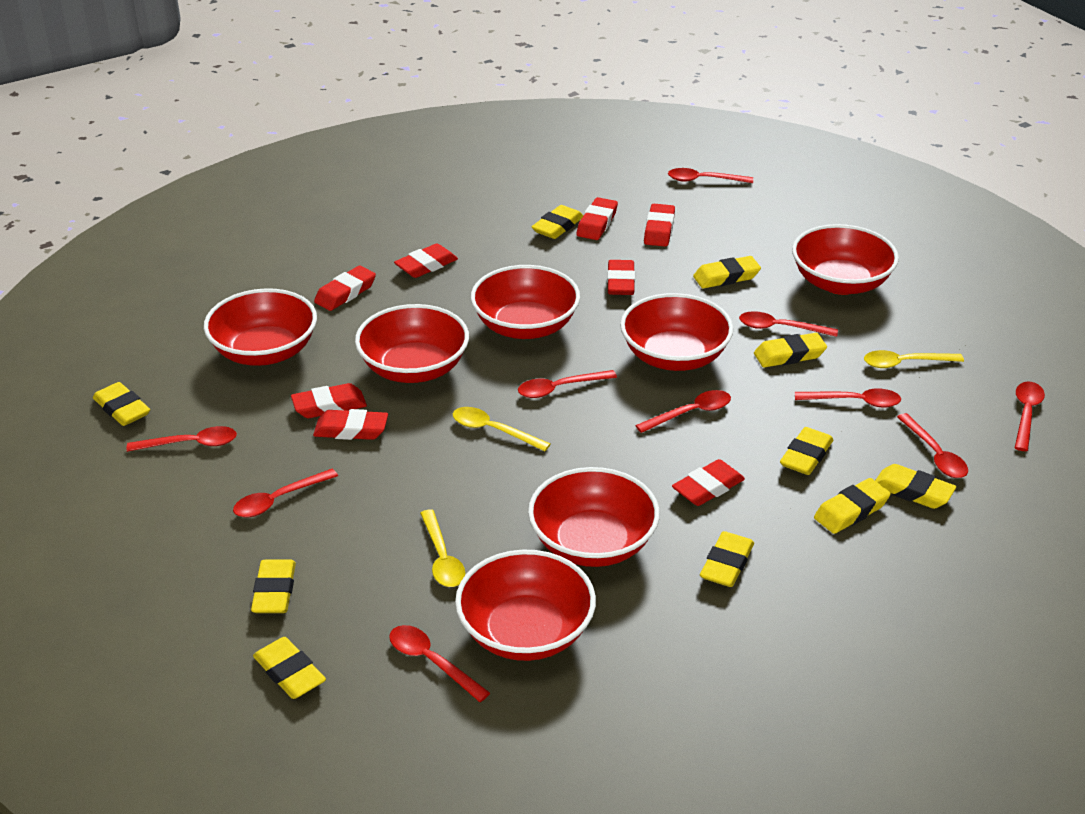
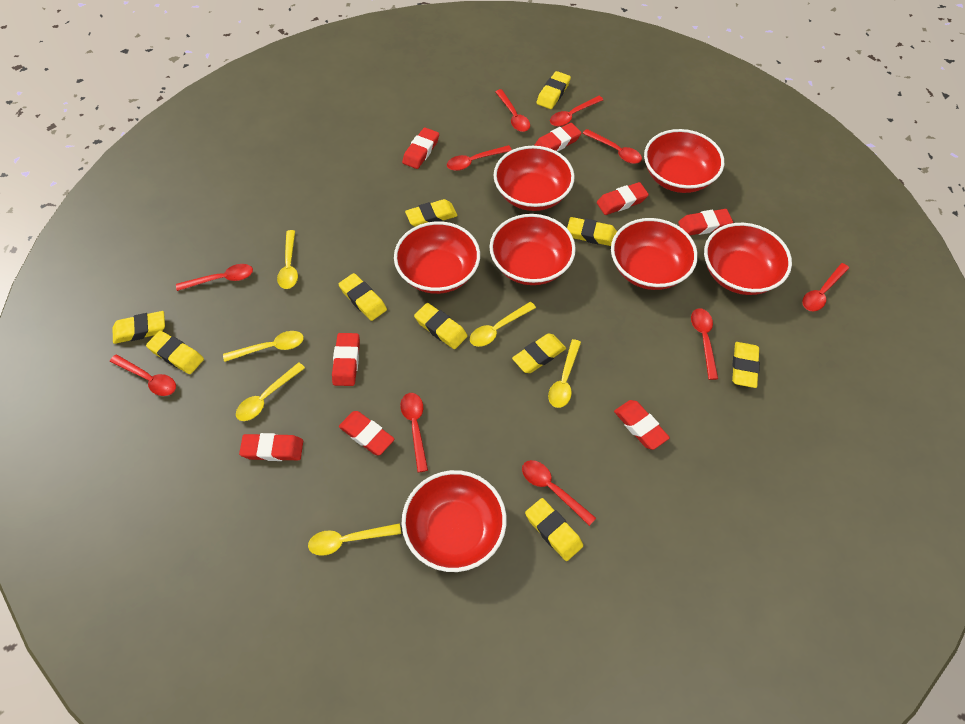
yellow spoon: [420,509,465,587] [453,407,550,451] [864,350,964,368] = 3 -> [223,331,304,362] [236,362,305,421] [277,230,298,289] [308,523,401,556] [470,302,536,347] [548,339,581,408] = 6

